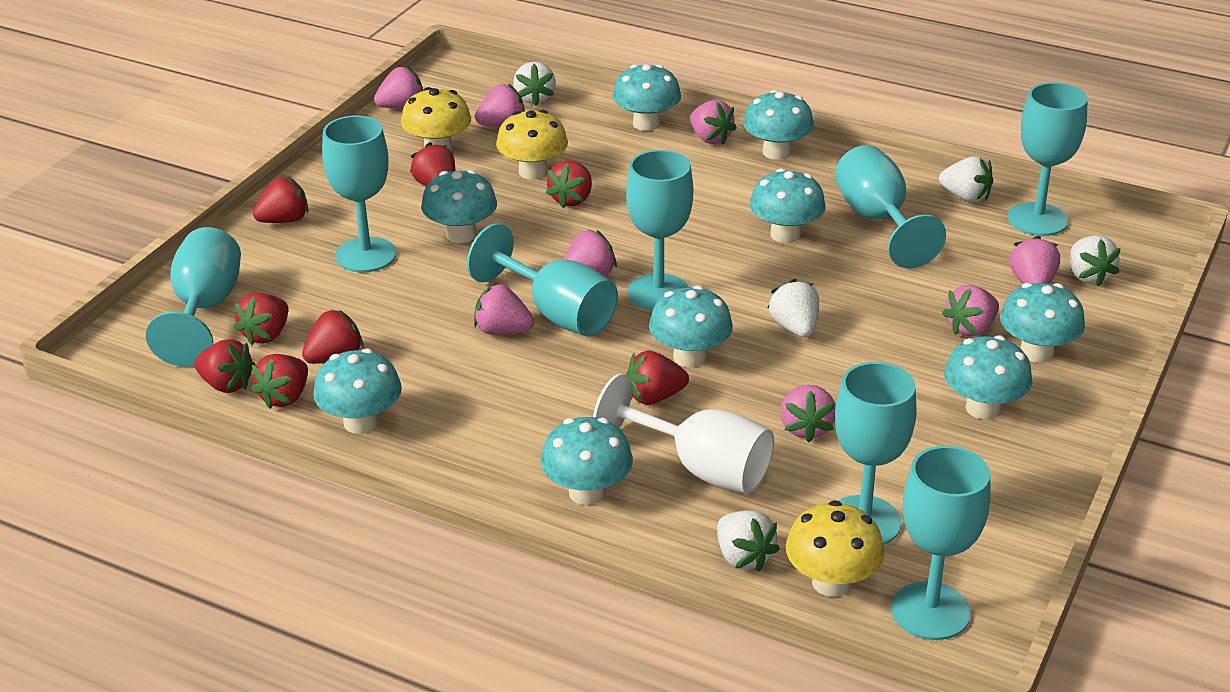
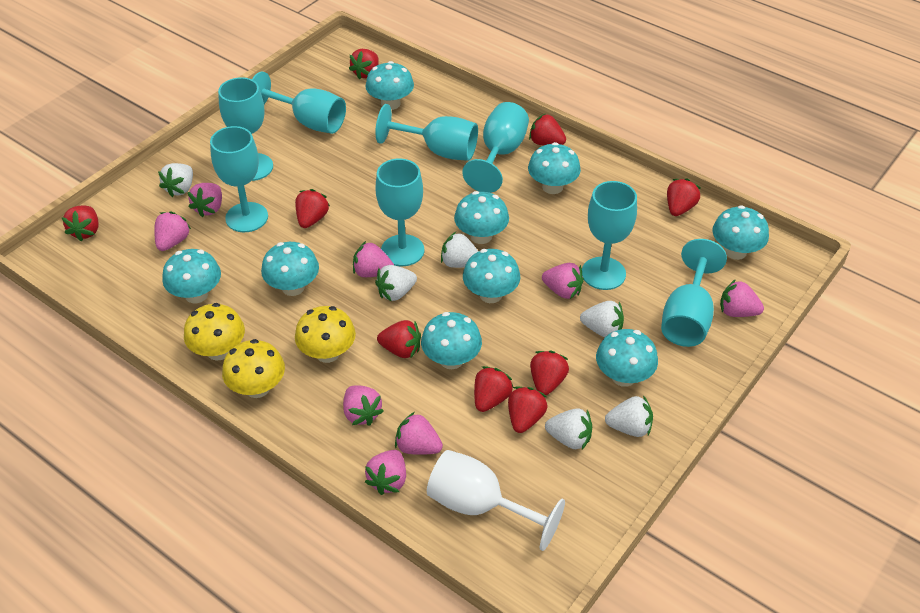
red strawberry: [194,339,256,393] [234,293,288,345] [251,354,308,409] [253,176,308,223] [302,309,364,364] [410,142,455,186] [546,161,592,208] [626,350,689,405] = 8 -> [62,205,98,241] [295,189,330,228] [349,49,379,80] [377,320,421,358] [474,366,513,412] [508,387,547,433] [529,113,566,146] [530,351,569,395] [667,178,701,216] = 9
white strawberry: [513,62,556,106] [717,510,780,572] [768,279,819,337] [939,156,993,203] [1070,235,1121,287] = 5 -> [158,163,193,197] [375,265,417,302] [441,232,478,268] [545,408,592,449] [580,301,624,337] [605,395,653,437] = 6

